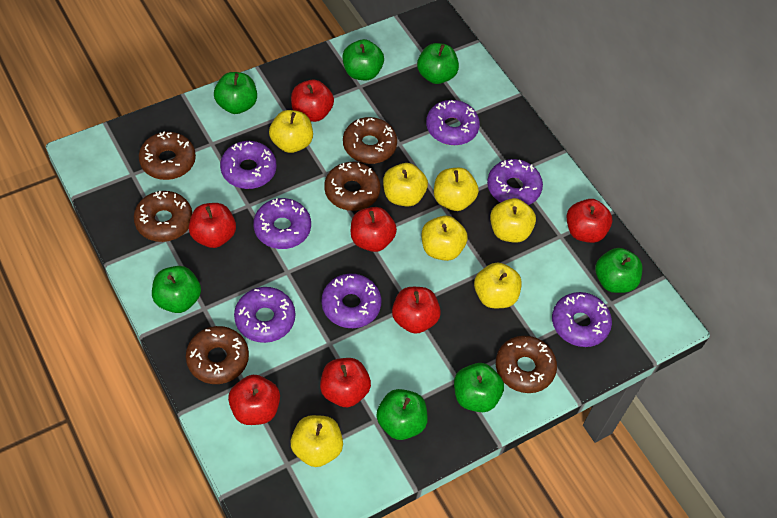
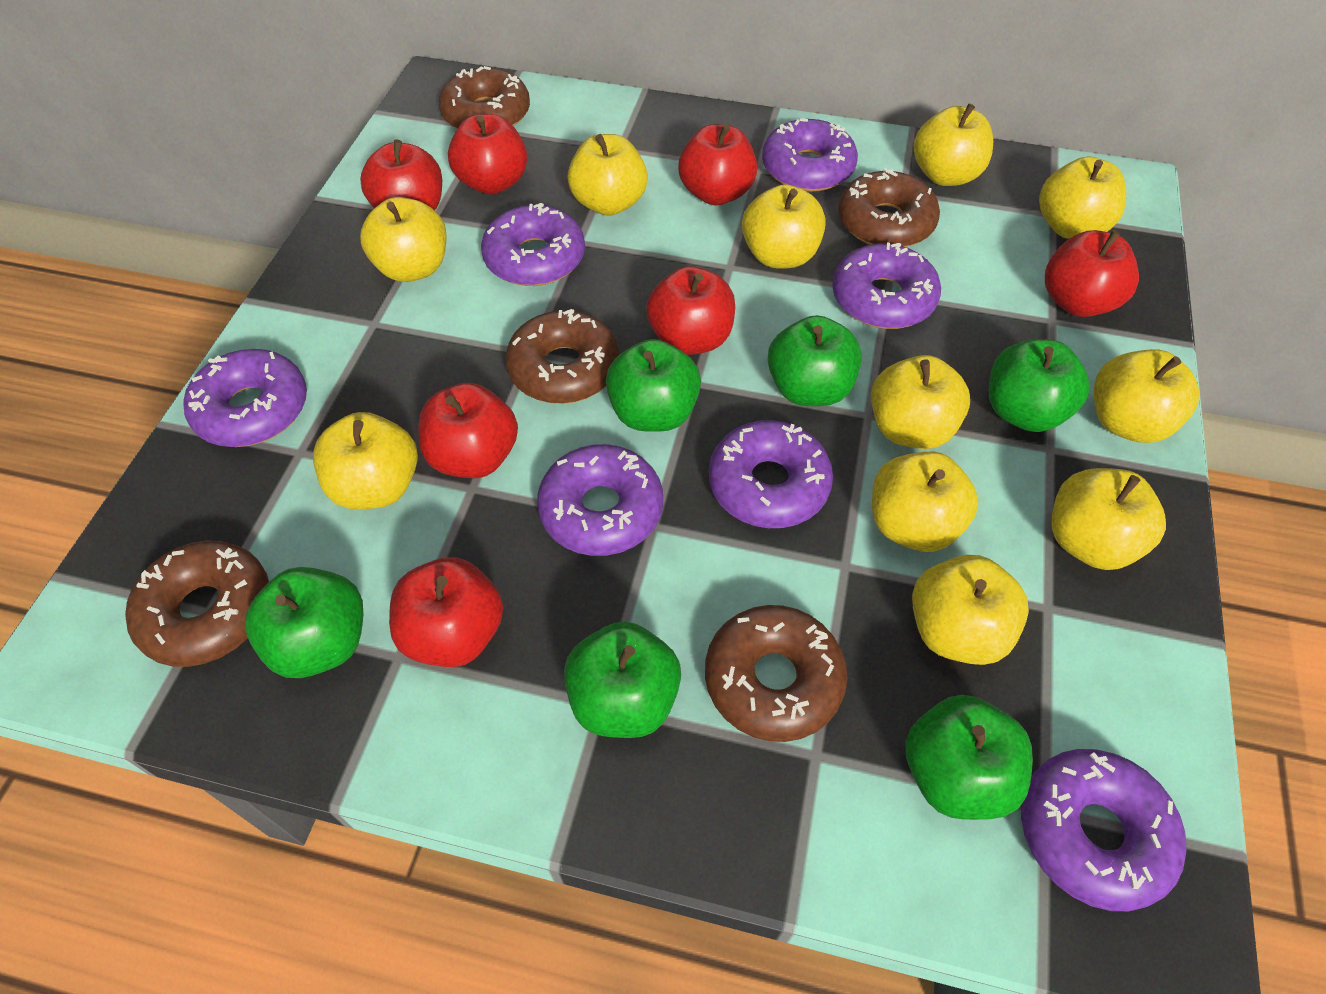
brown donut: [134,191,192,242] [139,131,196,180] [186,326,249,384] [324,162,380,211] [343,117,397,164] [496,336,557,393] = 6 -> [125,541,269,667] [439,66,530,129] [505,309,619,404] [705,605,848,742] [838,168,940,247] = 5
green apple: [152,266,201,313] [214,72,257,114] [342,39,384,80] [376,389,428,440] [417,43,459,84] [454,363,504,412] [595,248,642,293] = 7 -> [245,567,363,678] [564,622,681,738] [606,339,701,432] [767,315,862,406] [905,695,1033,820] [989,339,1090,432] = 6
yellow apple: [269,110,313,153] [291,415,343,467] [383,163,428,207] [421,216,468,261] [434,168,479,211] [474,263,522,308] [490,198,536,243] = 7 -> [313,412,418,509] [360,197,447,282] [568,134,648,216] [742,184,826,268] [871,355,970,449] [872,452,979,552] [912,555,1029,665] [914,104,993,186] [1039,156,1126,239] [1051,468,1166,570] [1094,349,1199,443] = 11

